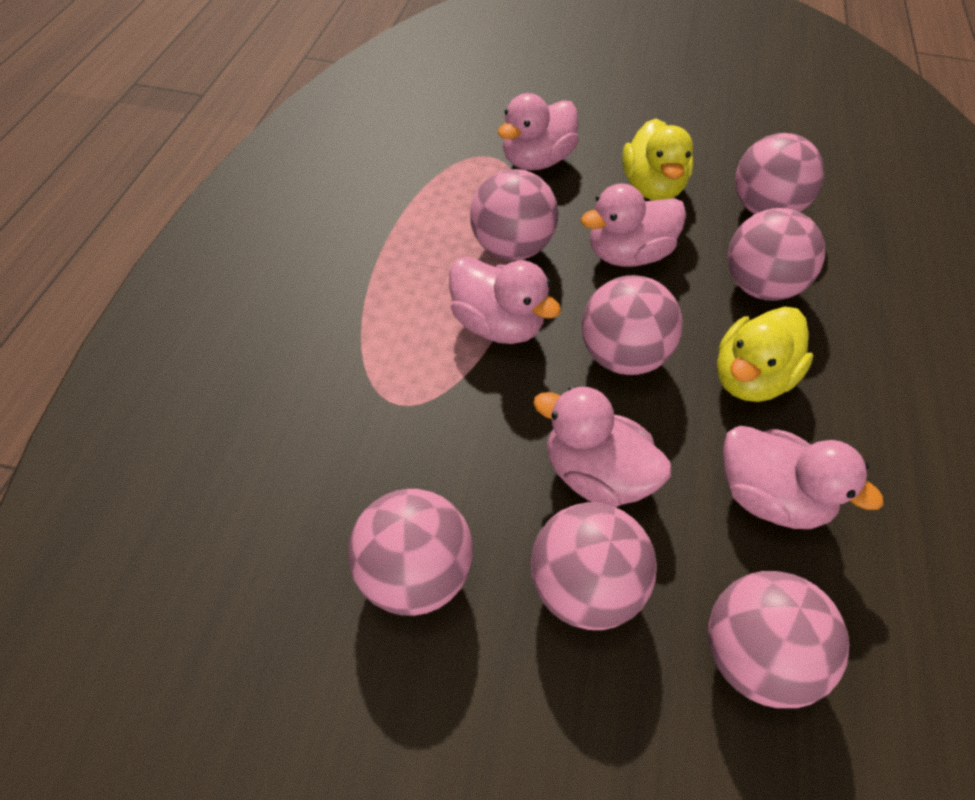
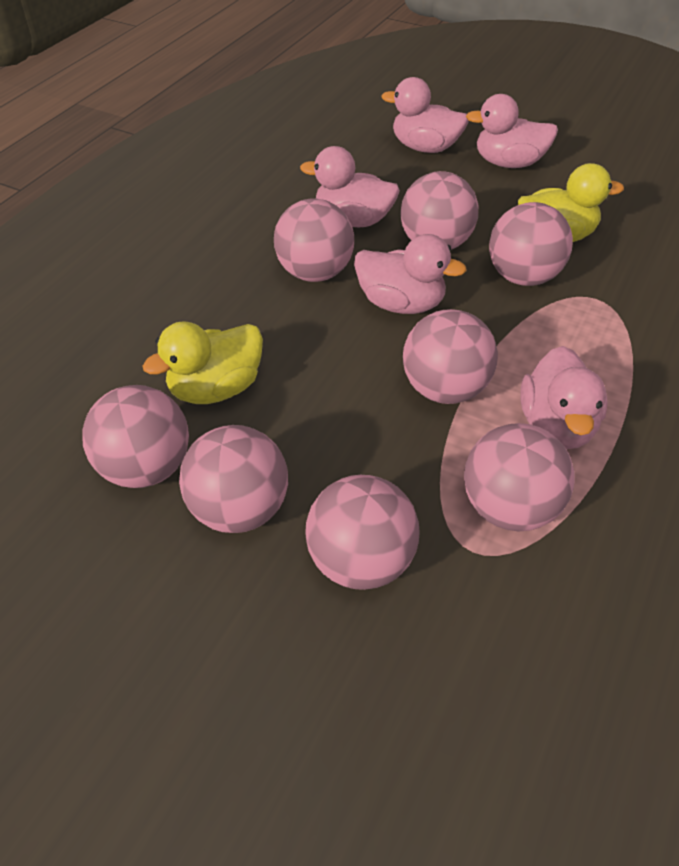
pink ball: [348,489,473,616] [470,169,559,260] [530,502,657,630] [581,275,683,375] [708,571,849,708] [728,208,825,301] [735,133,824,214] = 7 -> [82,385,189,488] [179,425,288,533] [274,198,354,282] [305,475,420,590] [400,171,478,250] [403,309,498,404] [464,423,575,531] [489,202,573,286] = 8

